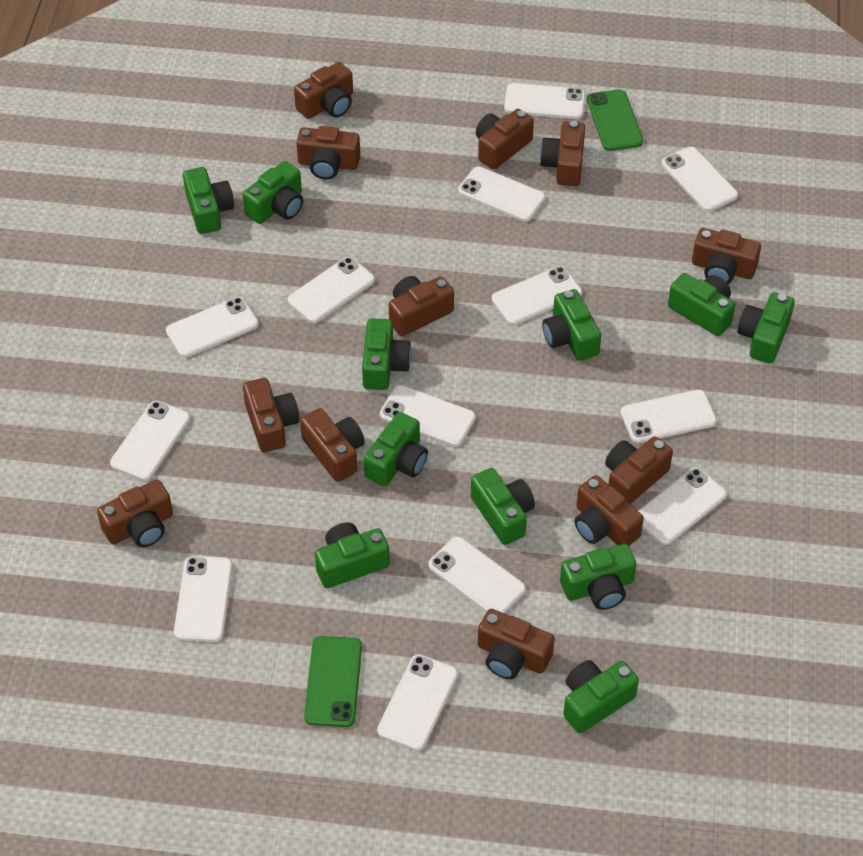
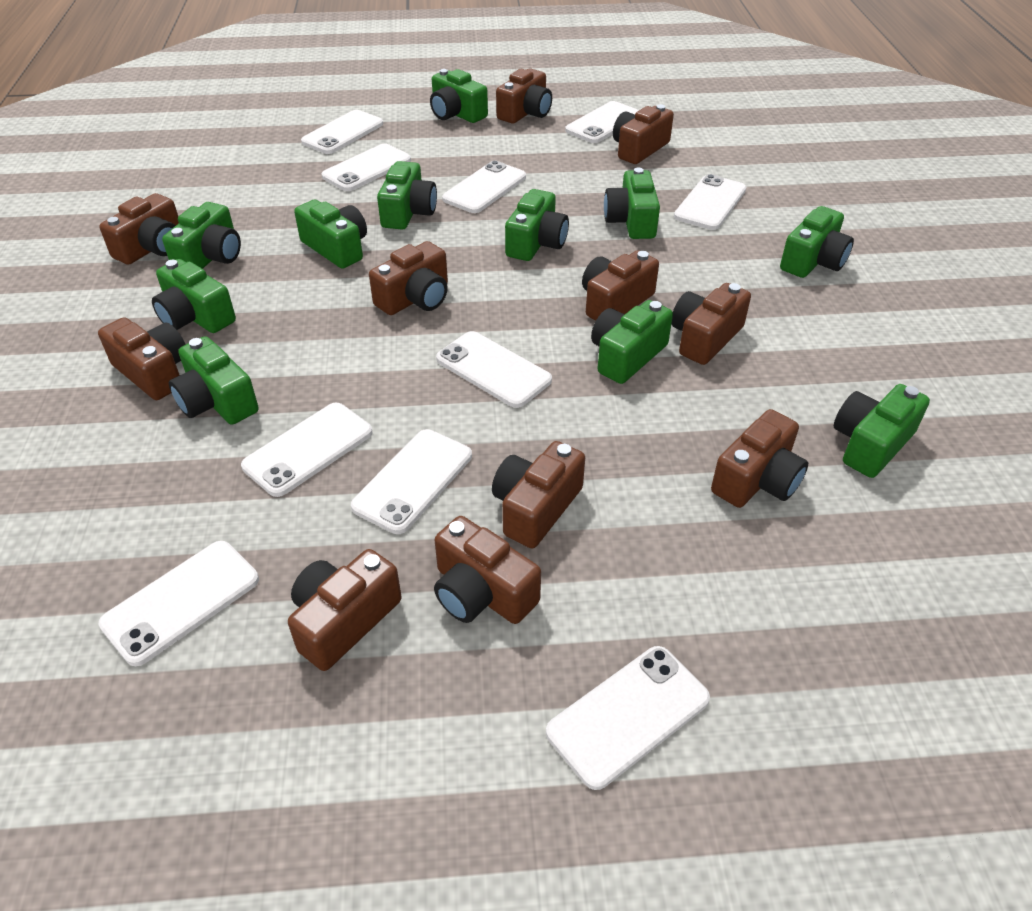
brown camera: [97,479,173,547] [243,378,299,452] [294,62,353,119] [296,126,360,180] [300,408,365,482] [389,276,454,336] [476,109,534,170] [478,609,555,679] [540,121,585,186] [574,475,644,546] [605,437,673,504] [692,228,761,284] = 12 -> [98,317,186,400] [99,193,179,265] [288,549,402,671] [369,241,448,315] [434,516,541,624] [492,441,585,548] [496,69,552,123] [582,250,659,321] [613,104,674,164] [671,283,751,365] [711,409,808,508] = 11
green phone: [304,636,362,727] [587,89,643,151] = 2 -> none = 0
white phone: [110,401,191,481] [166,297,259,358] [174,556,233,642] [288,257,375,323] [377,654,458,751] [380,385,476,447] [428,536,526,614] [458,167,545,222] [492,266,582,325] [504,83,585,119] [621,390,717,443] [638,467,727,545] [662,147,738,212] = 13 -> [98,541,259,666] [241,403,373,497] [301,110,383,154] [322,144,411,191] [351,429,472,534] [436,331,552,408] [442,161,526,213] [546,646,710,790] [565,101,639,143] [674,174,746,230] = 10

